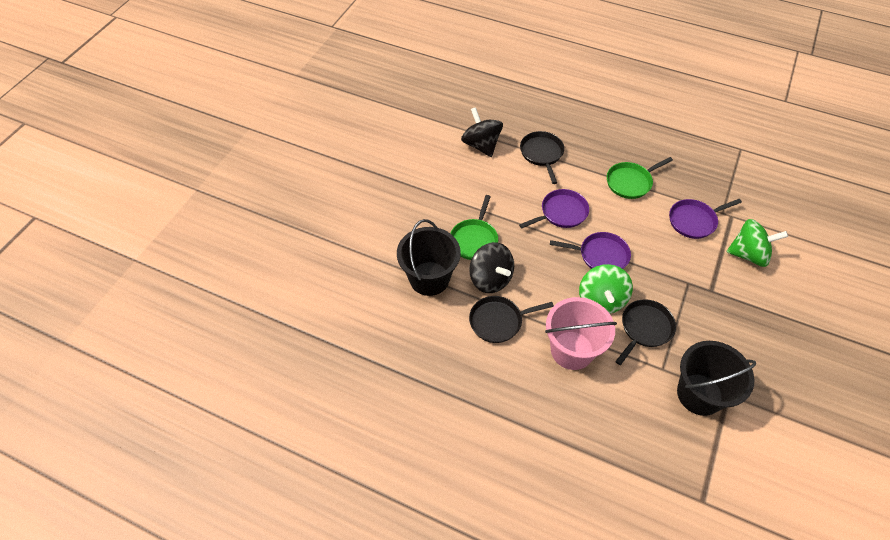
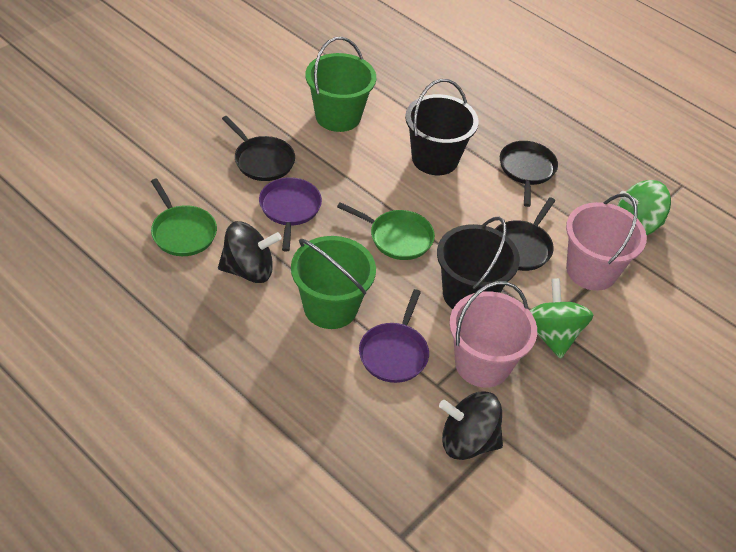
green bucket: none = 0 -> [291,236,376,329] [305,37,376,132] = 2
pink bucket: [545,297,617,370] = 1 -> [449,281,537,388] [566,193,647,291] = 2
purple pan: [519,189,589,228] [550,232,631,269] [669,199,742,239] = 3 -> [259,177,322,252] [359,289,429,383] = 2

